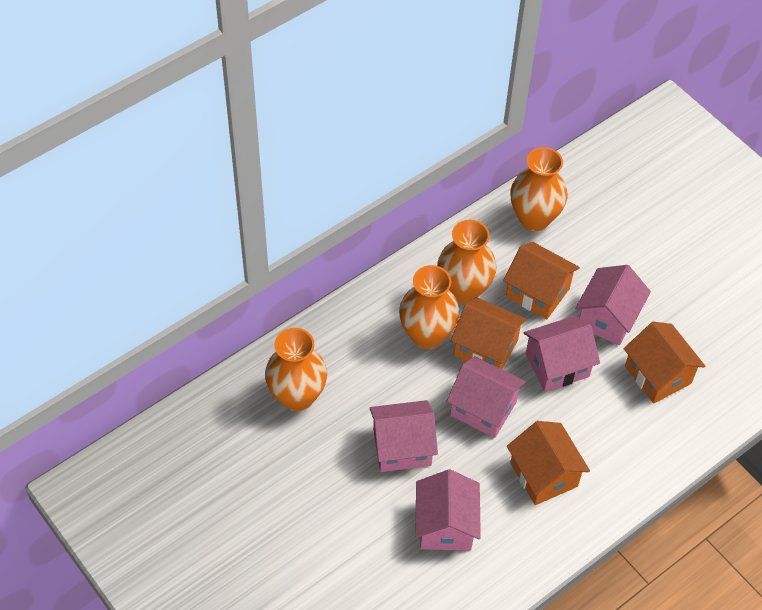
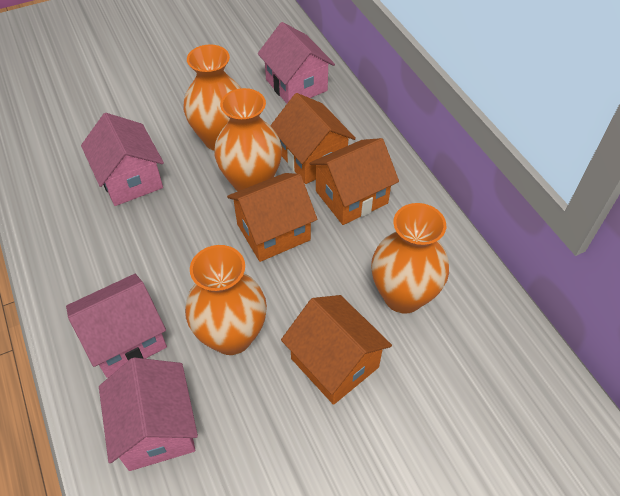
pink house: [370,400,438,472] [416,469,481,551] [446,356,526,438] [524,316,600,392] [575,265,651,345] = 5 -> [66,274,167,378] [81,113,164,206] [99,357,198,471] [258,22,335,103] = 4

